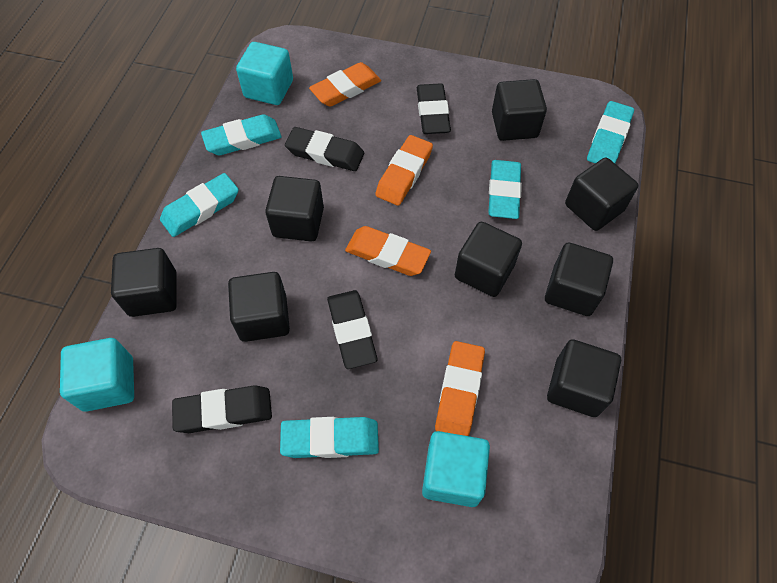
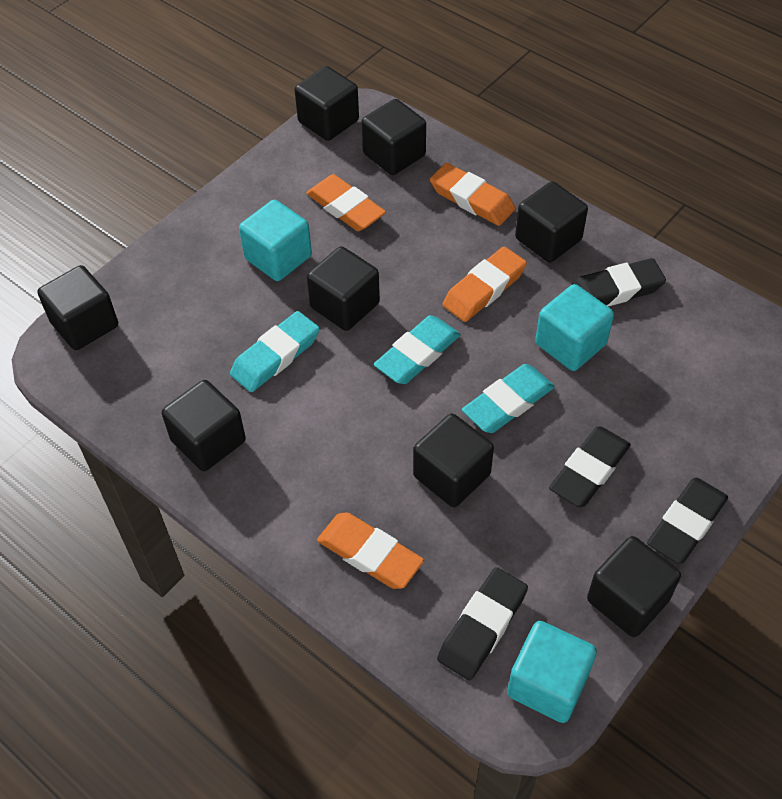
turquoise eraser: [160,173,239,237] [201,114,282,155] [280,417,379,458] [488,160,522,219] [587,101,634,163] = 5 -> [230,311,319,392] [374,315,461,384] [462,364,555,433] = 3

